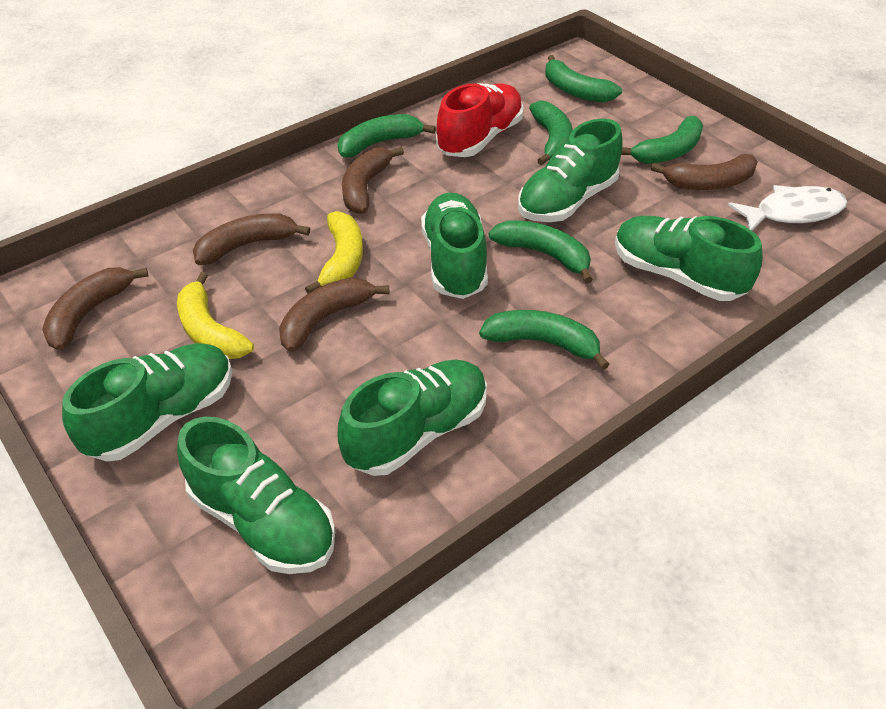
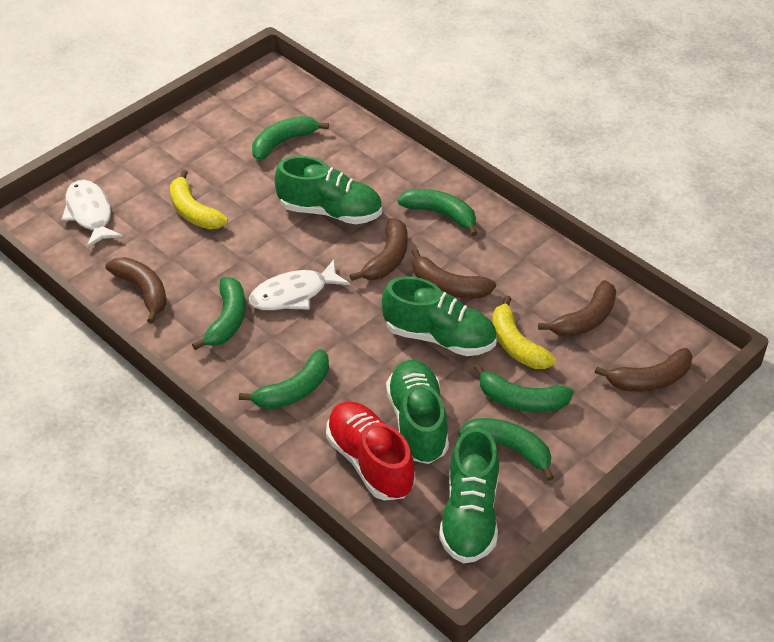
green shoe: [62,343,232,462] [177,417,335,574] [338,360,487,476] [421,192,488,299] [518,118,623,222] [615,216,763,301] = 6 -> [275,156,382,224] [382,277,497,356] [386,360,449,464] [439,427,499,564] = 4
white fish: [728,185,847,231] = 1 -> [61,180,123,248] [249,259,350,310] = 2

